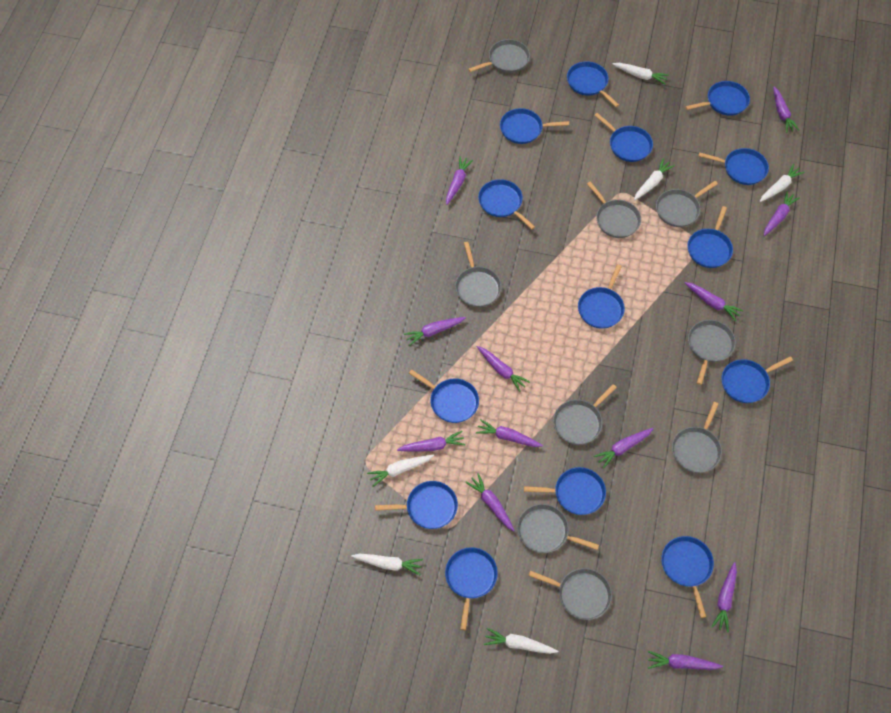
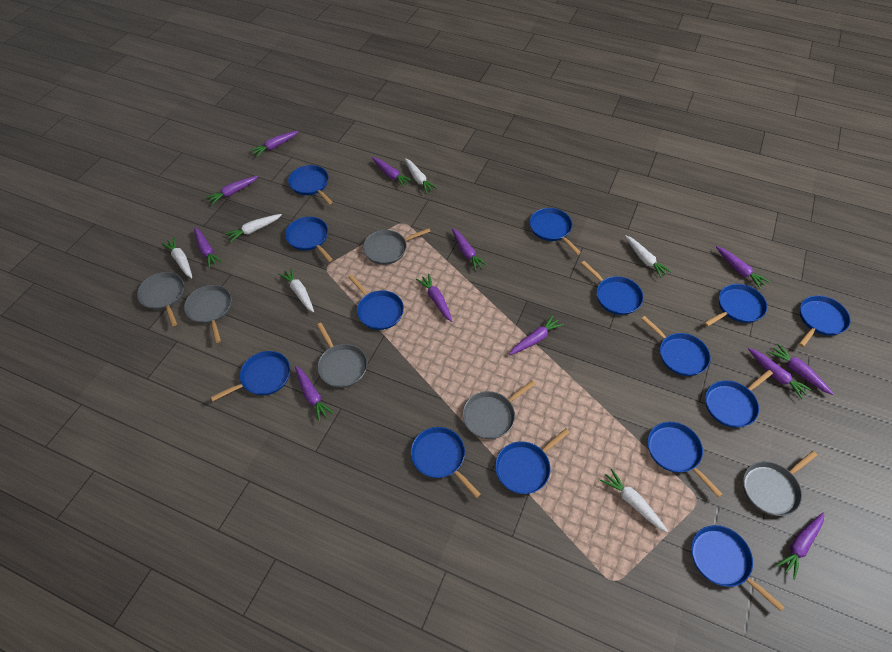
grey pan: [455,242,501,307] [468,39,530,73] [517,504,599,553] [529,568,612,620] [553,384,617,445] [587,182,641,238] [656,181,718,227] [672,402,722,473] [688,320,736,385] = 9 -> [137,272,184,326] [184,285,232,343] [317,323,367,388] [363,228,431,265] [463,381,535,439] [743,451,817,516] = 6

